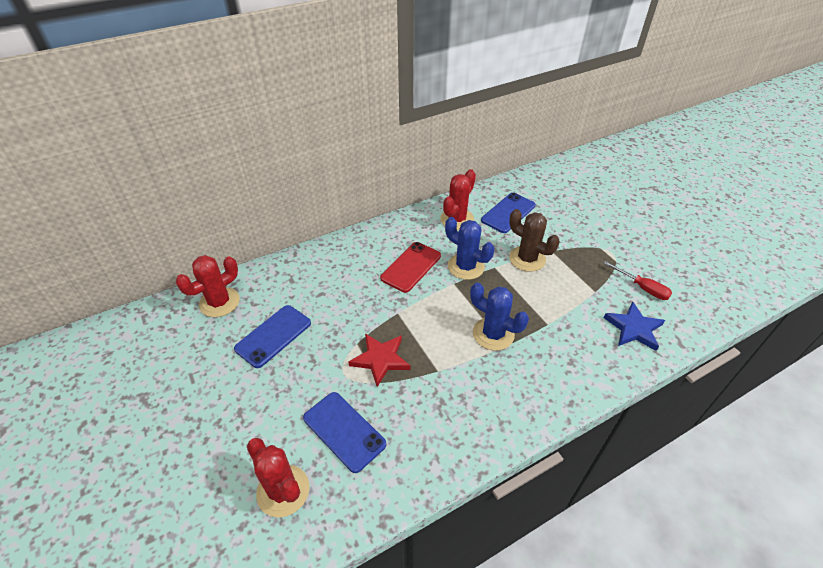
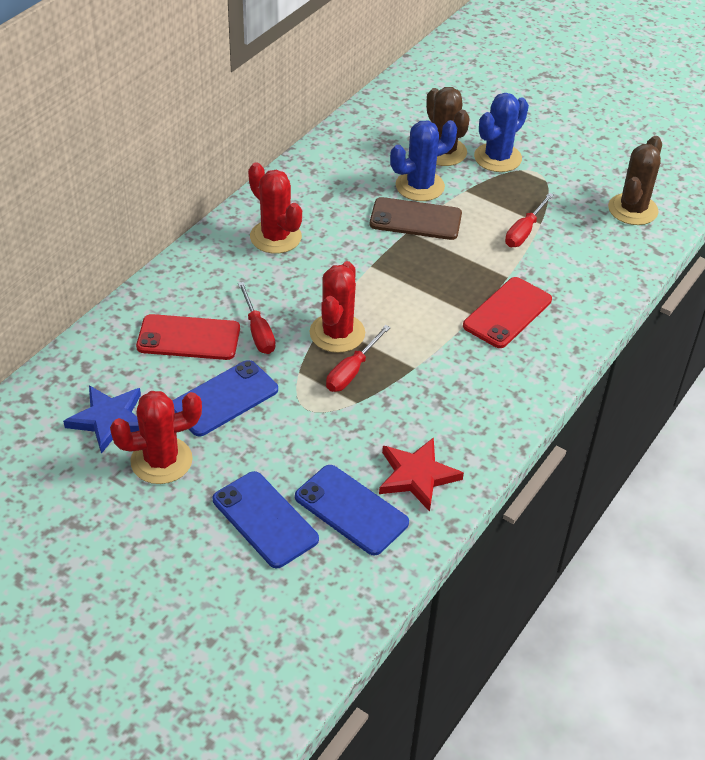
brown cactus: [509,209,560,272] = 1 -> [426,87,470,166] [608,136,662,225] = 2
brown phone: none = 0 -> [370,197,462,240] = 1
red phone: [380,242,441,293] = 1 -> [136,314,240,360] [463,277,552,348] = 2
red screwdriver: [604,261,672,300] = 1 -> [238,282,275,354] [326,325,391,392] [505,193,554,247] = 3

